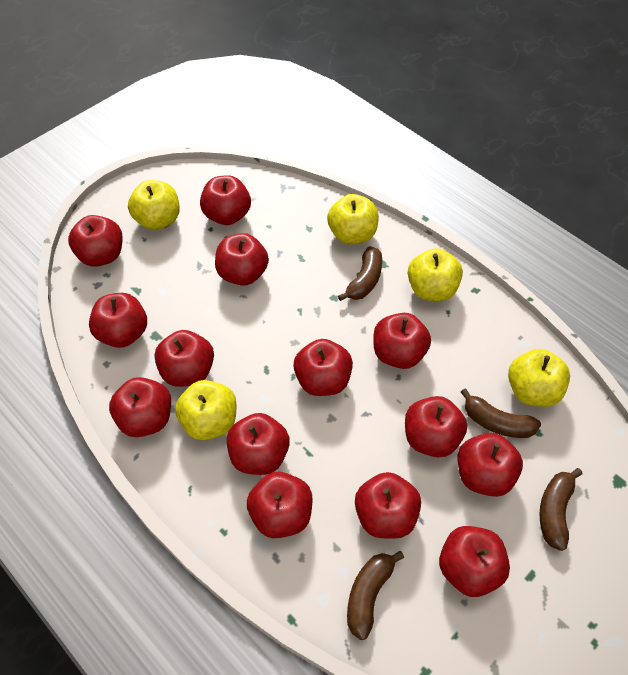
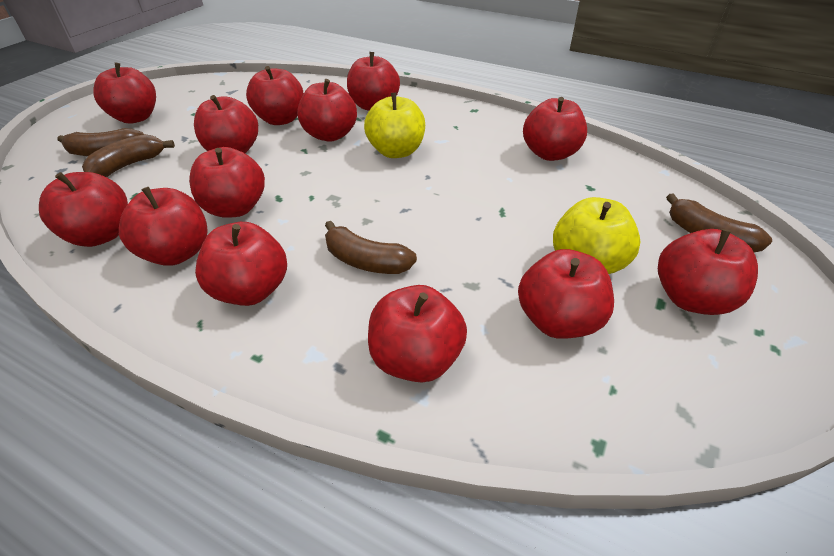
red apple: [68,215,123,267] [89,293,147,348] [109,377,171,437] [155,330,214,387] [200,175,251,225] [215,233,269,286] [227,413,290,475] [247,472,313,538] [293,339,353,396] [355,472,421,539] [373,313,431,369] [405,396,467,457] [439,526,510,597] [458,433,523,497] = 14 -> [39,172,128,247] [93,63,156,124] [119,187,208,266] [189,147,265,218] [194,95,258,153] [195,222,287,306] [246,66,303,125] [297,79,357,142] [347,52,400,111] [368,285,467,383] [518,249,614,339] [523,97,587,161] [658,229,758,315] = 13
yellow apple: [128,180,180,230] [175,380,237,440] [327,194,379,244] [408,248,463,301] [508,349,570,407] = 5 -> [364,93,425,158] [553,197,640,274] = 2

